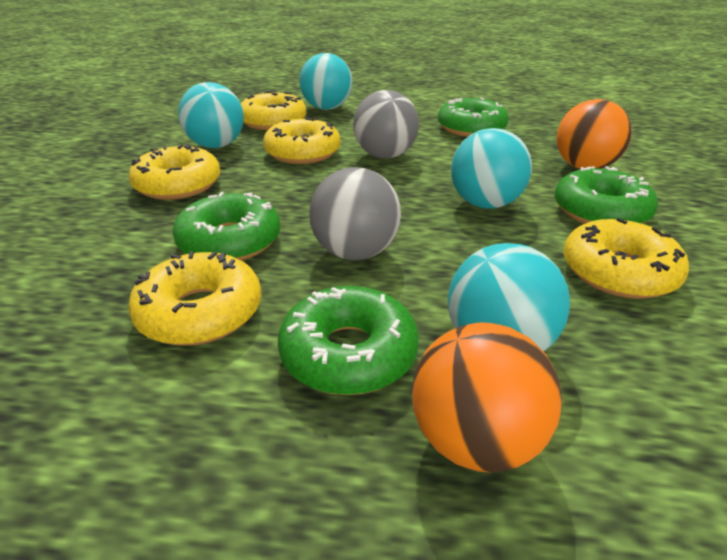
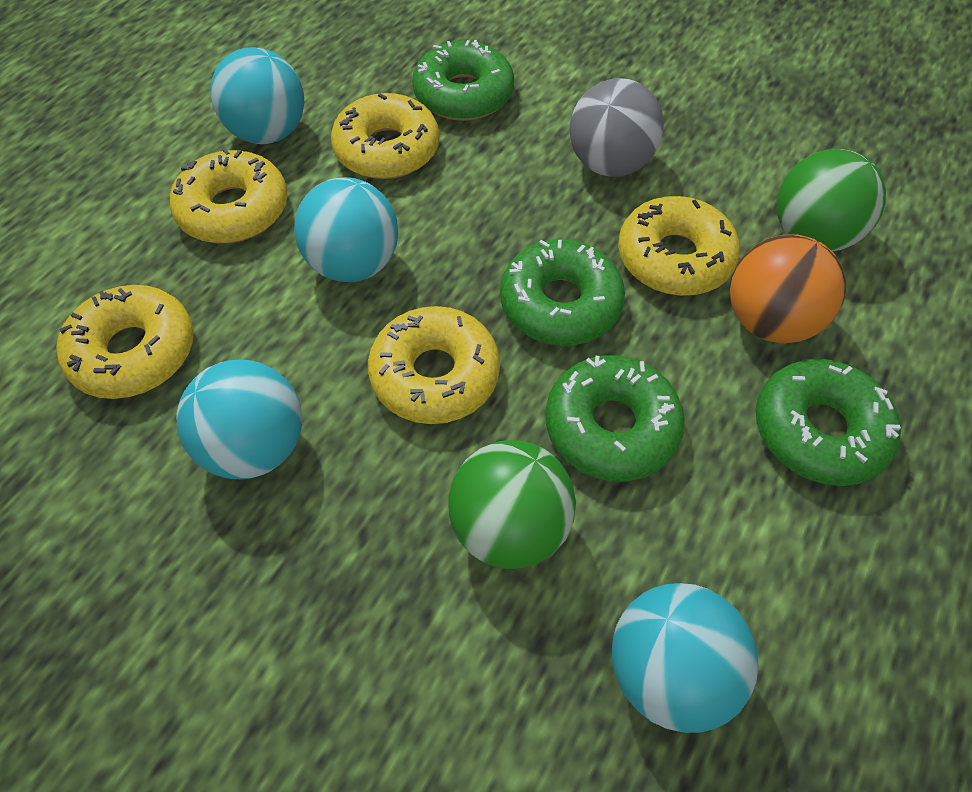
green ball: none = 0 -> [448,440,576,569] [777,149,886,251] = 2
grey ball: [309,167,401,260] [353,90,419,159] = 2 -> [570,78,664,177] = 1
orange ball: [412,322,562,473] [557,99,632,169] = 2 -> [730,235,846,343] = 1

